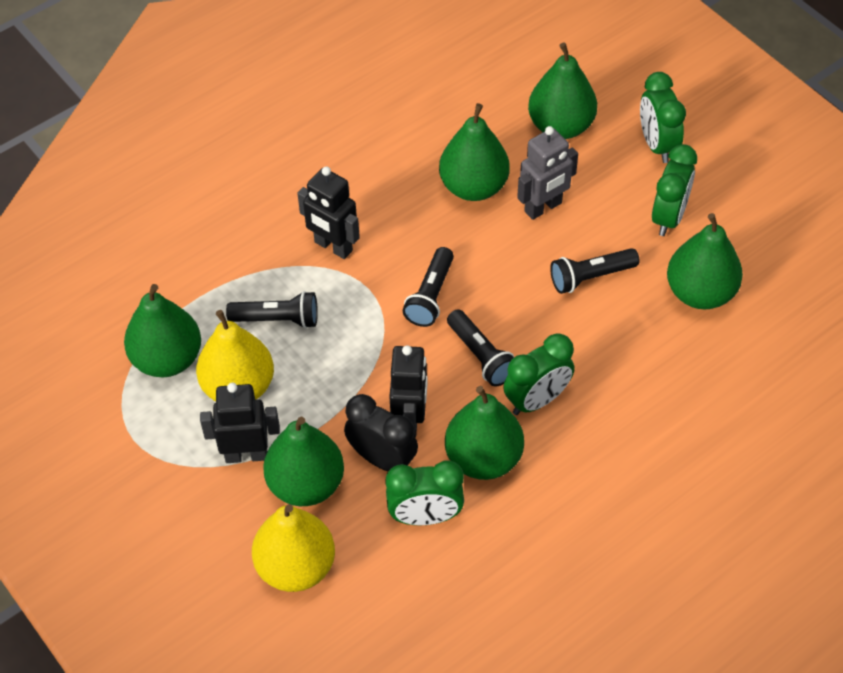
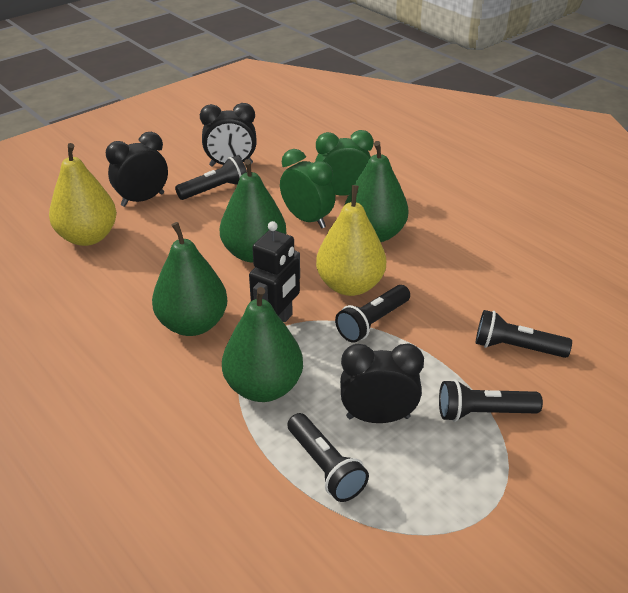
black clock: [344,394,418,471] = 1 -> [106,132,168,207] [200,103,257,167] [340,343,424,423] = 3
black flashlight: [226,291,318,329] [403,247,454,327] [447,309,514,387] [550,248,640,294] = 4 -> [175,156,247,200] [288,413,369,502] [335,285,410,343] [439,380,543,422] [476,310,572,358] = 5
black robot: [200,383,280,463] [297,167,360,259] [389,345,428,437] = 3 -> [249,221,300,322] = 1
green clock: [386,461,464,525] [503,333,575,415] [640,72,686,163] [652,144,697,236] = 4 -> [280,149,335,229] [315,130,373,196] = 2
green pear: [124,284,201,377] [263,417,344,506] [439,103,510,201] [445,386,524,480] [528,43,597,139] [667,213,743,309] = 6 -> [152,222,228,336] [220,159,286,263] [222,287,303,402] [345,141,409,242] = 4
grey robot: [517,126,578,220] = 1 -> none = 0

